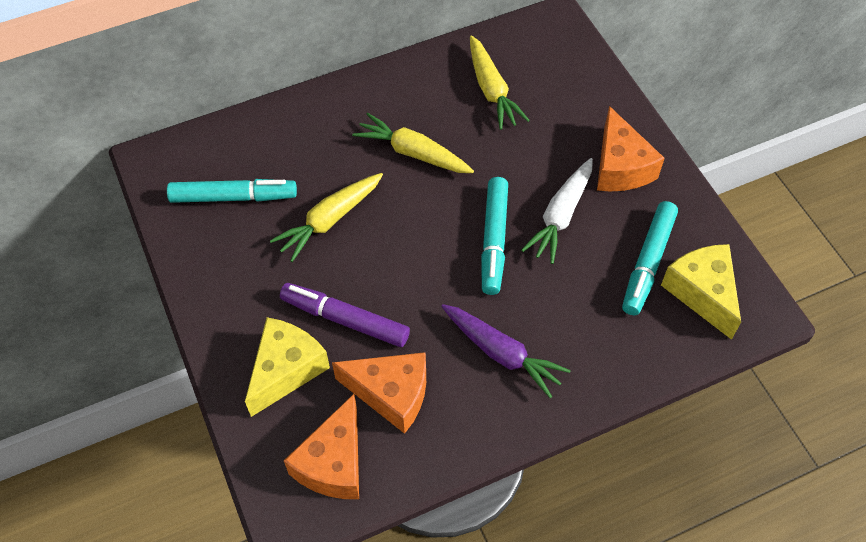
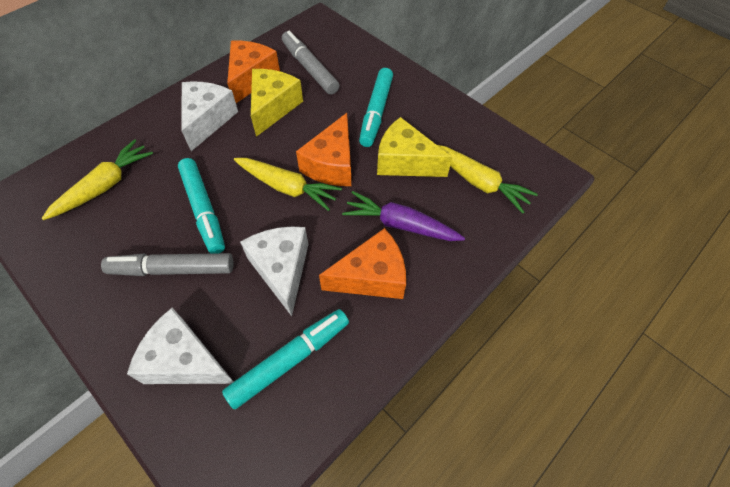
grey marker: none = 0 -> [101,253,234,276] [282,31,340,95] = 2
purple marker: [280,283,410,347] = 1 -> none = 0
white carrot: [521,158,593,264] = 1 -> none = 0
white cheese: none = 0 -> [127,308,234,384] [182,81,238,151] [240,227,308,316] = 3

